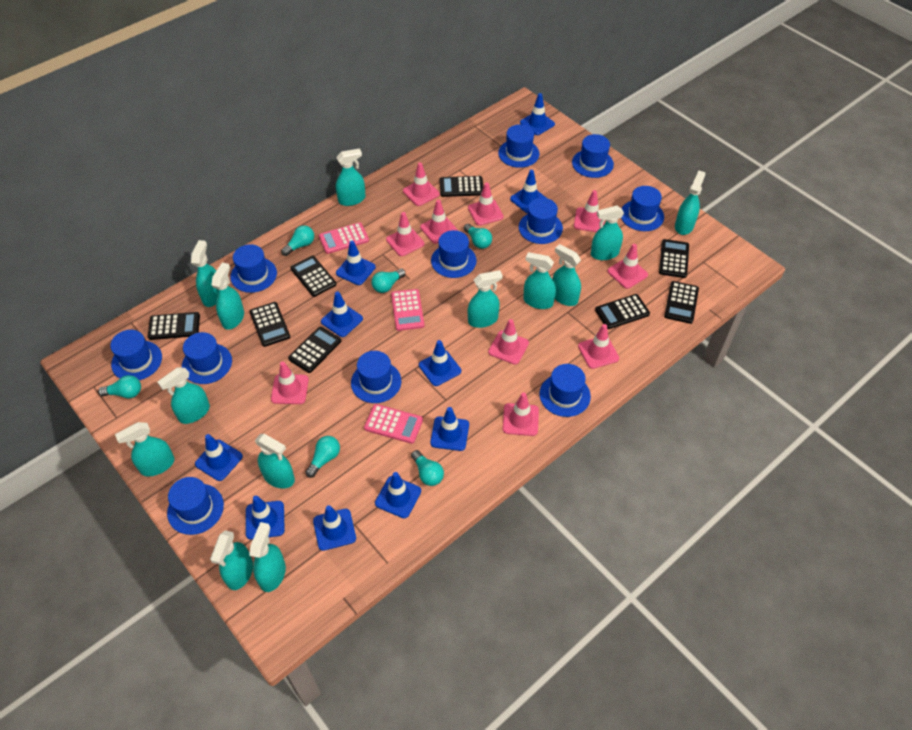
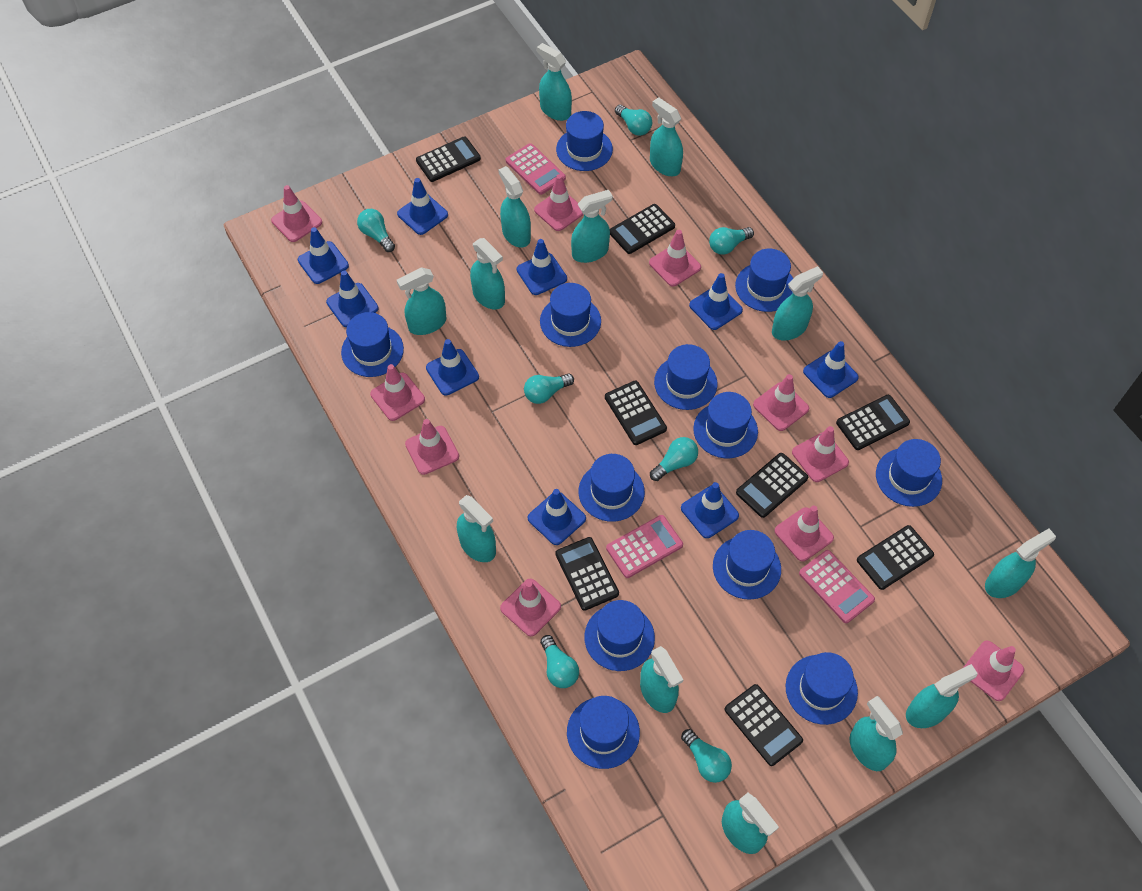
blue hat: [110,330,162,380] [167,477,224,535] [182,332,232,384] [230,244,277,293] [351,351,401,403] [431,230,477,278] [498,124,539,168] [519,198,563,244] [540,364,591,417] [572,134,614,178] [621,186,664,231] = 11 -> [341,312,404,377] [540,283,601,347] [556,111,613,171] [567,696,640,769] [579,454,645,522] [584,600,655,671] [654,344,717,410] [693,392,758,458] [713,530,781,600] [735,249,793,312] [786,652,858,725] [876,439,942,507] = 12
blue traffic cone: [195,434,243,481] [246,495,285,540] [313,505,356,551] [321,291,363,337] [336,241,376,285] [375,472,421,518] [419,340,461,386] [430,407,469,451] [510,170,546,213] [520,93,555,135] = 10 -> [298,227,349,284] [326,271,378,327] [397,178,448,235] [426,339,479,396] [517,239,567,295] [528,489,586,545] [681,482,739,538] [689,273,743,330] [803,341,859,398] = 9
turquoise light bulb: [98,375,141,398] [281,225,314,256] [305,436,340,478] [372,269,406,293] [411,450,444,486] [464,224,492,249] = 6 -> [357,209,395,252] [524,373,574,404] [540,635,579,688] [615,105,652,136] [650,437,698,481] [681,729,732,783] [709,227,754,255] = 7

